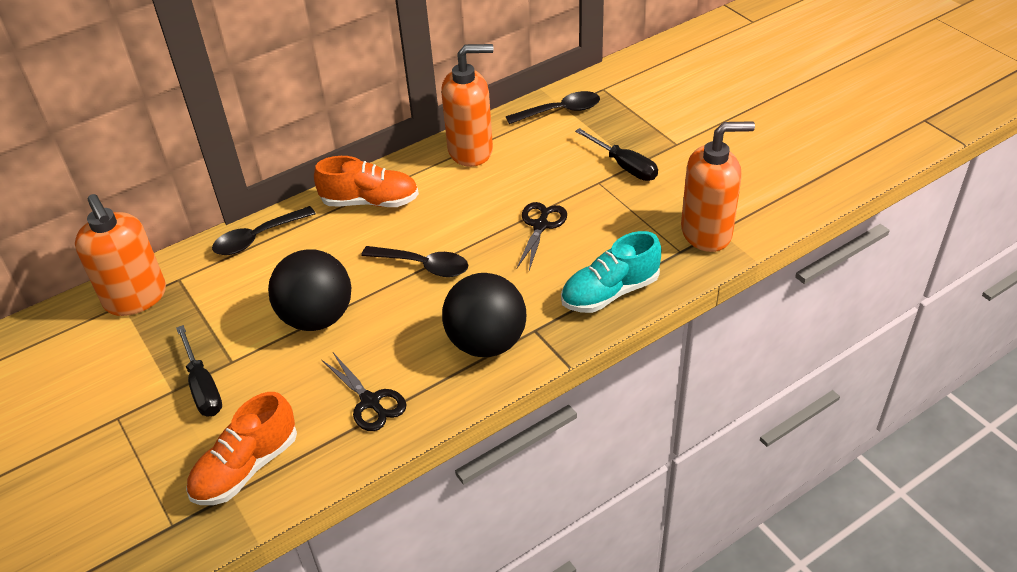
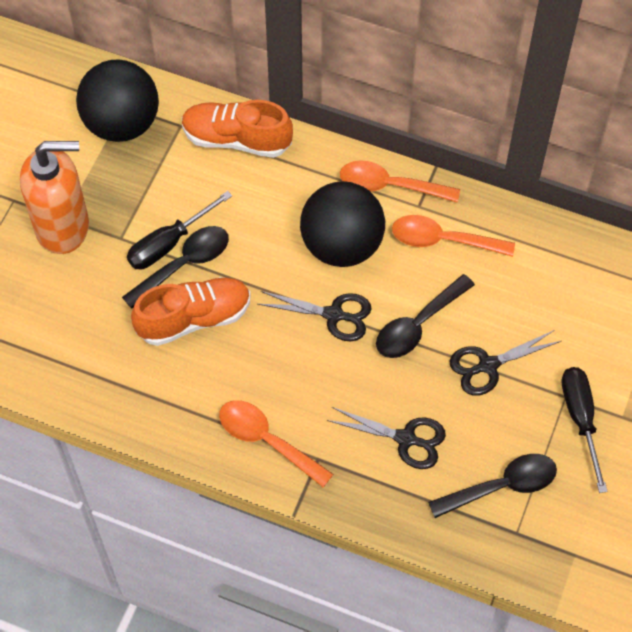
black scissors: [322,353,406,431] [517,202,567,271] = 2 -> [258,291,371,342] [327,407,446,469] [450,330,561,396] = 3
orange soap dispenser: [75,194,166,316] [441,44,493,167] [681,121,755,252] = 3 -> [20,141,89,254] = 1
orange spoon: none = 0 -> [219,400,333,487] [340,160,460,203] [392,215,515,257] = 3
turquoise shoe: [561,231,661,313] = 1 -> none = 0

